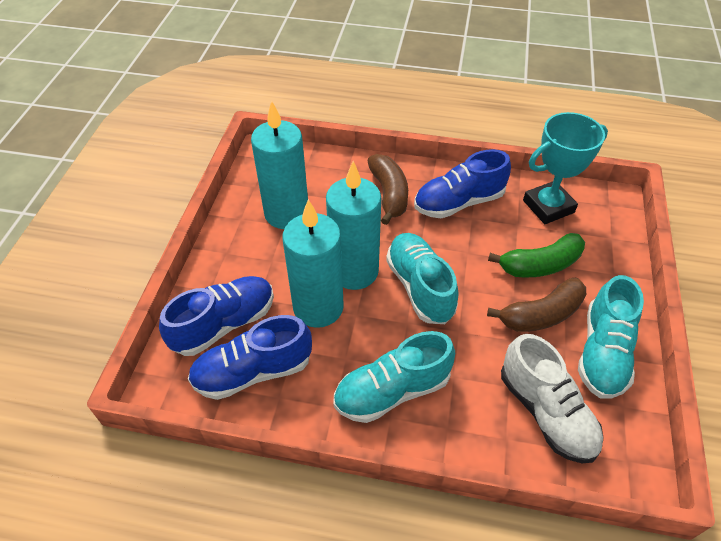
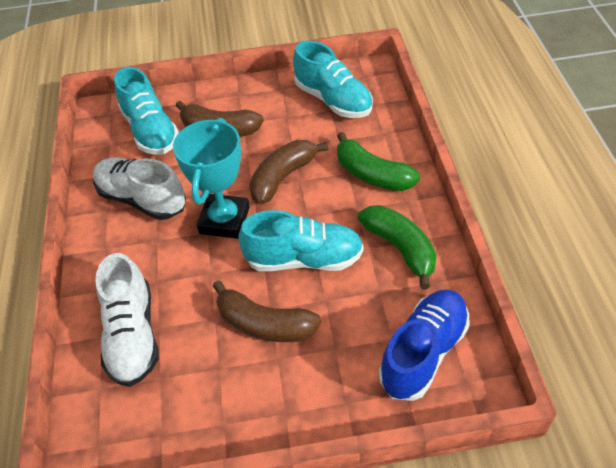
blue shoe: [159,276,274,356] [188,315,312,400] [414,149,511,218] = 3 -> [379,289,470,401] = 1
brown banana: [368,154,408,225] [487,278,586,332] = 2 -> [176,101,264,137] [213,280,321,342] [249,140,328,205] = 3
green banana: [488,233,585,278] = 1 -> [337,132,420,191] [358,205,437,289] = 2
turquoise candle: [251,100,308,229] [283,199,344,328] [326,161,381,290] = 3 -> none = 0
white shoe: [501,334,604,463] = 1 -> [93,157,186,220] [95,253,159,387] = 2

